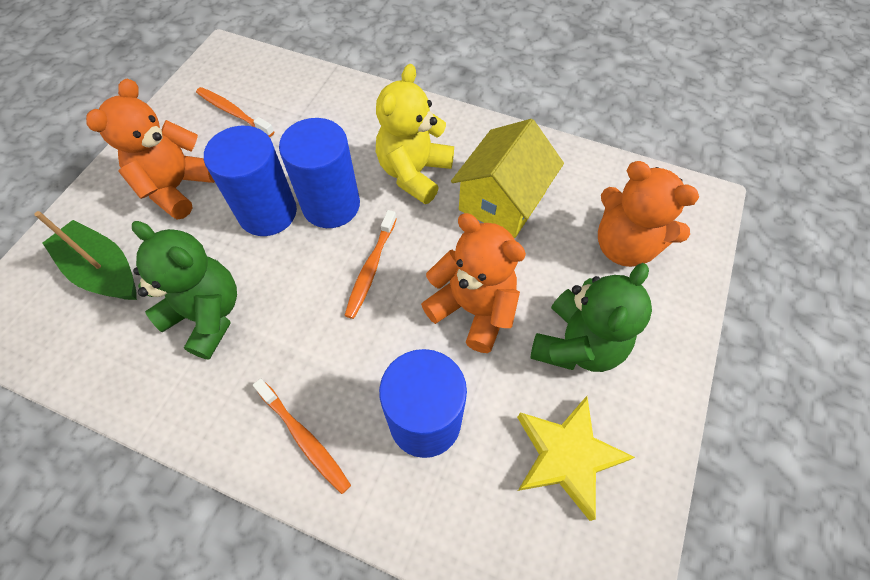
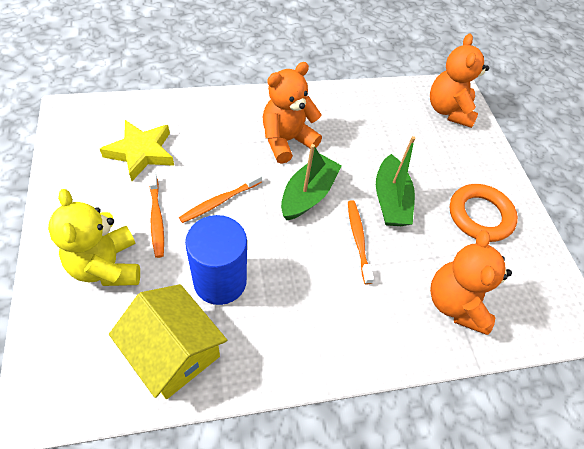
blue cylinder: [204,126,297,236] [279,118,360,228] [379,349,467,458] = 3 -> [185,215,247,305] = 1
green boat: [34,211,137,300] = 1 -> [281,144,342,220] [376,136,415,226] = 2
green teddy bear: [132,221,237,360] [530,263,652,372] = 2 -> none = 0
orange ring: none = 0 -> [450,184,518,242] = 1

